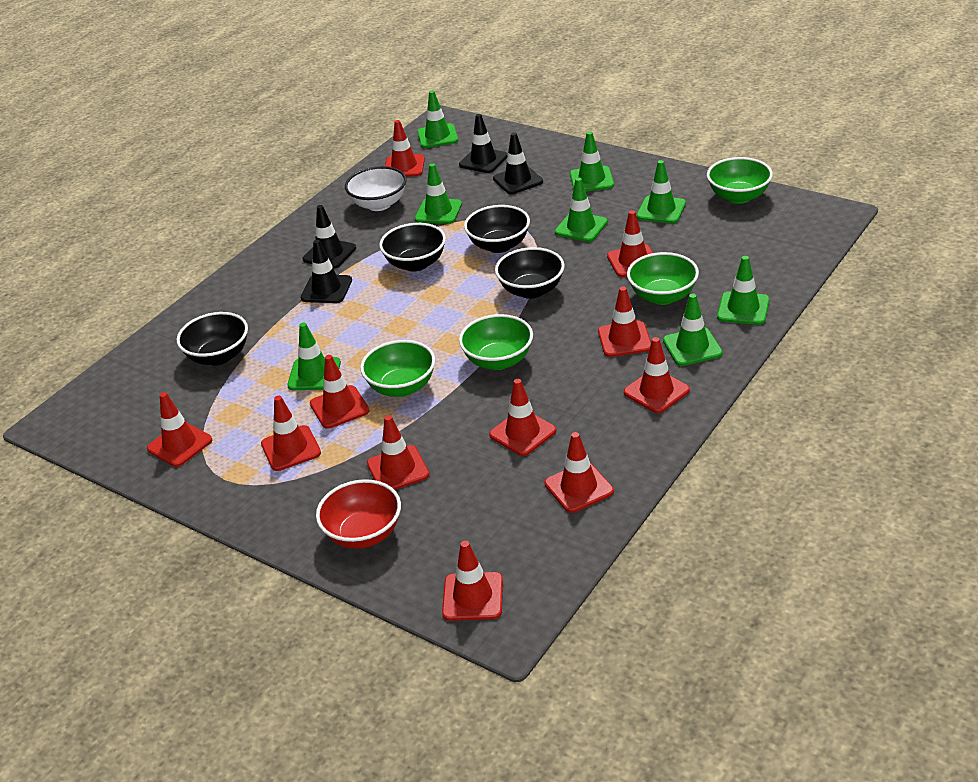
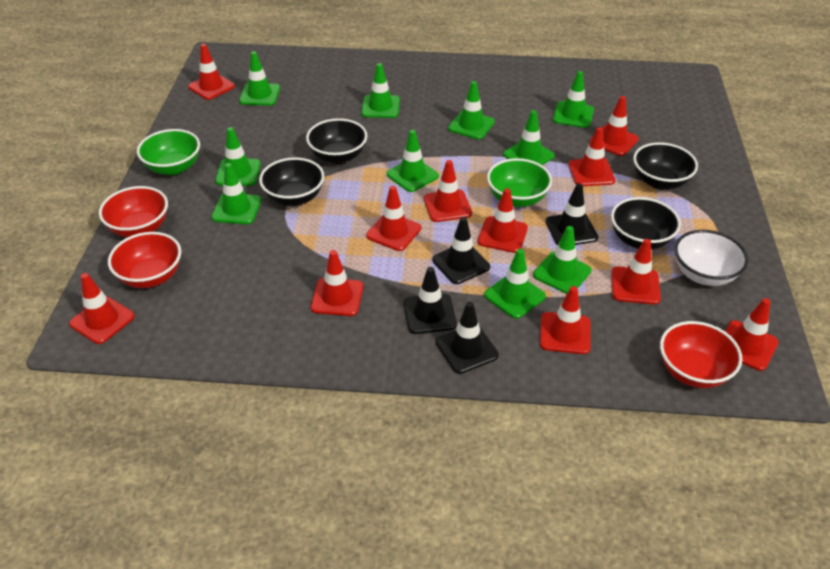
green bowl: [360,340,435,397] [459,314,533,370] [627,252,699,305] [707,157,773,204] = 4 -> [137,129,200,175] [487,158,552,207] = 2
green traffic cone: [287,323,341,390] [415,163,462,224] [417,91,458,148] [555,178,608,242] [570,131,614,192] [637,160,686,223] [663,294,723,366] [717,256,770,325] = 8 -> [211,163,262,224] [215,127,261,186] [239,51,280,106] [361,63,400,118] [387,130,439,192] [448,81,495,140] [484,249,546,319] [503,110,555,165] [533,226,591,294] [553,71,594,128] = 10
red bowl: [316,479,401,549] = 1 -> [99,186,168,237] [108,232,181,288] [660,321,742,388] = 3

